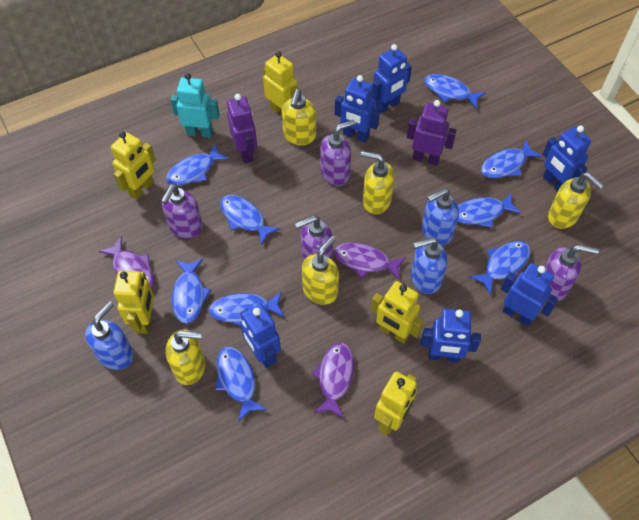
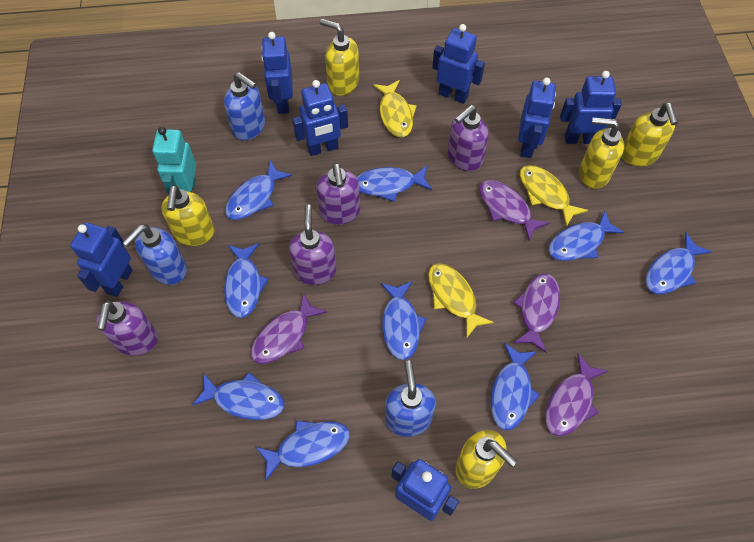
blue robot: [240,303,281,368] [335,75,380,143] [372,44,412,113] [421,309,481,362] [501,263,558,326] [543,126,591,192] = 6 -> [70,222,132,297] [261,32,293,114] [292,80,348,156] [391,459,459,521] [432,24,485,104] [518,78,556,158] [560,71,622,144] = 7
purple fish: [99,236,154,288] [312,342,354,418] [334,243,406,281] = 3 -> [251,293,327,364] [479,180,550,241] [513,273,560,353] [545,354,608,436] = 4
purple robot: [227,94,257,164] [407,100,457,166] = 2 -> none = 0
yellow fish: none = 0 -> [373,80,417,137] [428,263,494,339] [520,165,588,227] = 3
yellow robot: [111,131,156,200] [114,271,154,334] [263,51,300,117] [371,281,424,344] [374,371,417,435] = 5 -> none = 0

